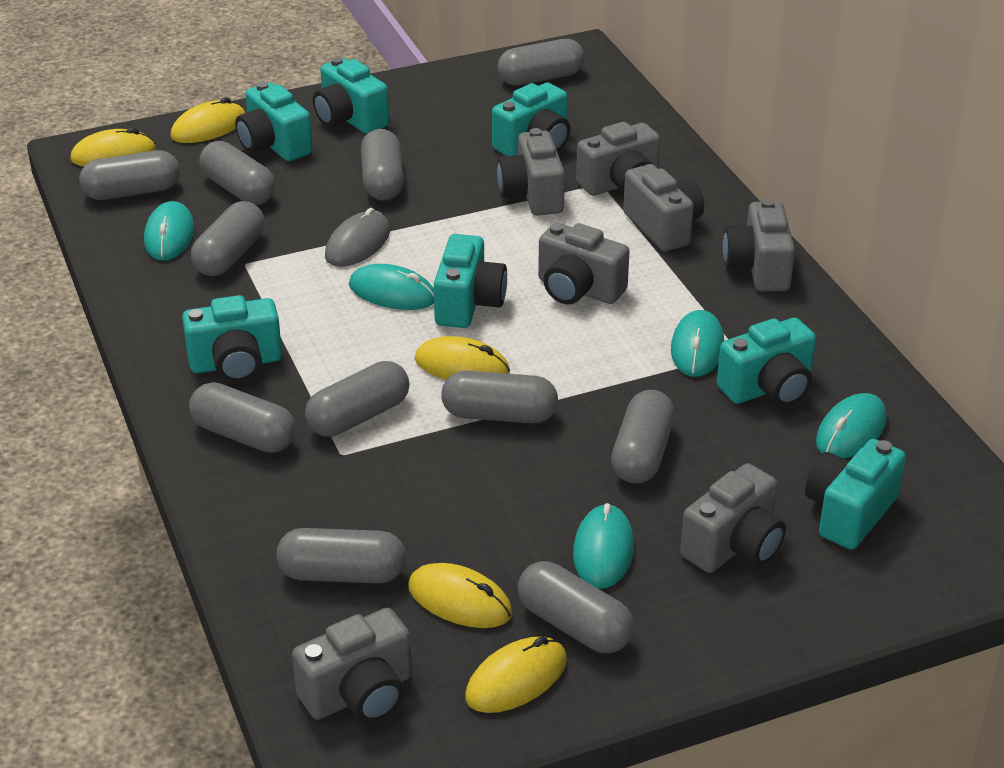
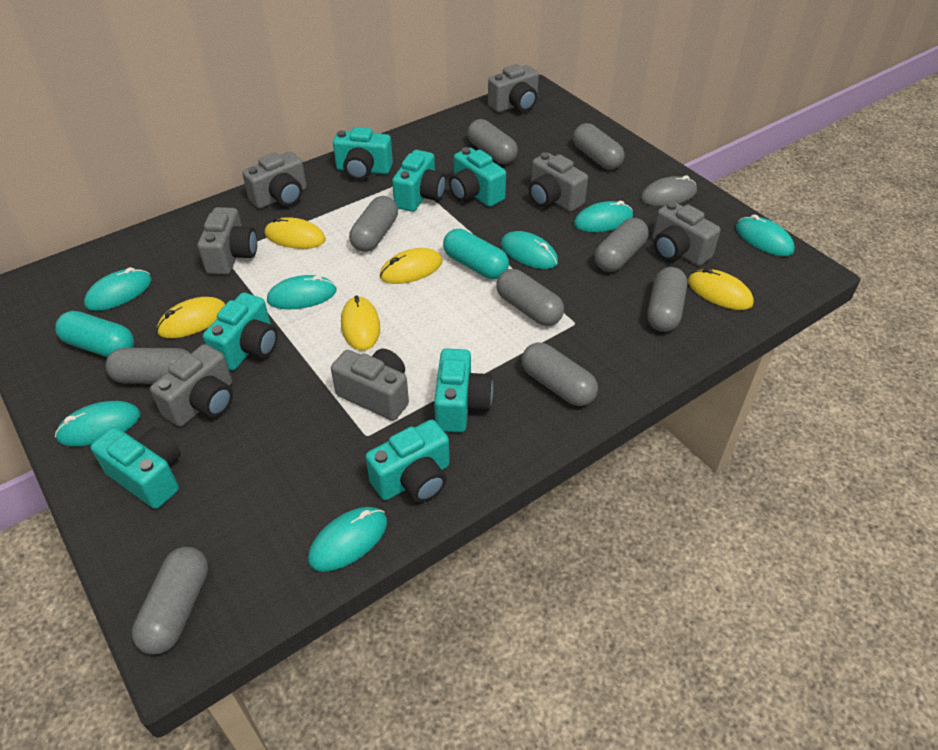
grey capsule: [79,150,180,200] [189,382,296,453] [191,201,265,276] [199,141,276,205] [277,528,406,583] [305,361,410,437] [361,129,404,201] [441,371,558,423] [498,39,585,85] [518,561,634,653] [611,390,675,484] = 11 -> [106,348,191,384] [132,547,208,655] [349,196,398,252] [467,119,518,164] [496,269,564,326] [522,342,598,406] [573,123,625,170] [595,218,649,272] [647,267,687,332] = 9
turquoise capsule: none = 0 -> [55,311,134,357] [443,229,509,279] = 2
turquoise mouse: [144,201,194,260] [349,264,434,310] [573,503,634,589] [671,310,724,377] [816,393,887,459] = 5 -> [55,401,140,446] [84,267,152,311] [267,275,337,310] [308,507,387,572] [501,231,558,269] [574,201,633,232] [736,214,795,256] = 7

